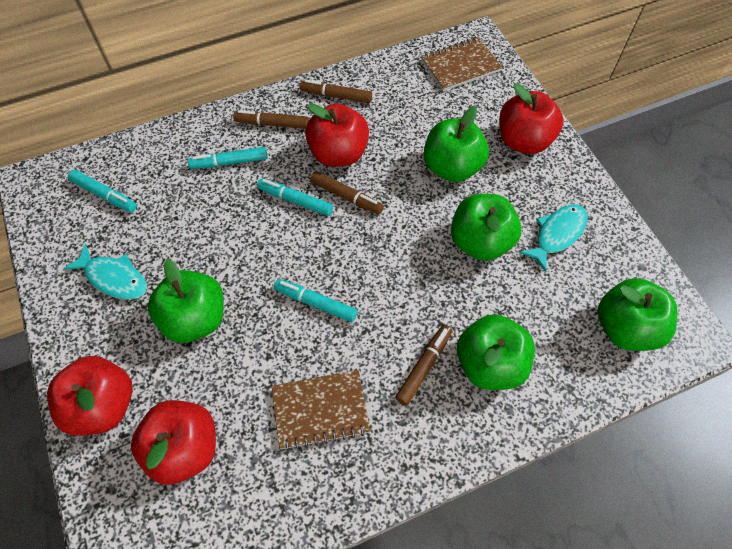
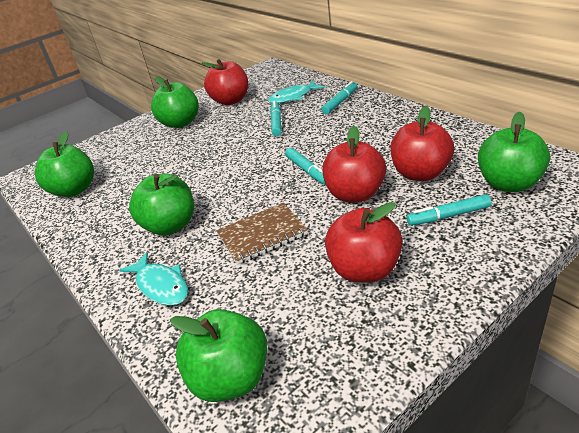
brown marker: [233,110,309,129] [300,80,372,103] [310,171,384,214] [395,324,453,406] = 4 -> none = 0
brown notebook: [272,370,370,450] [421,37,502,91] = 2 -> [216,203,308,265] = 1

